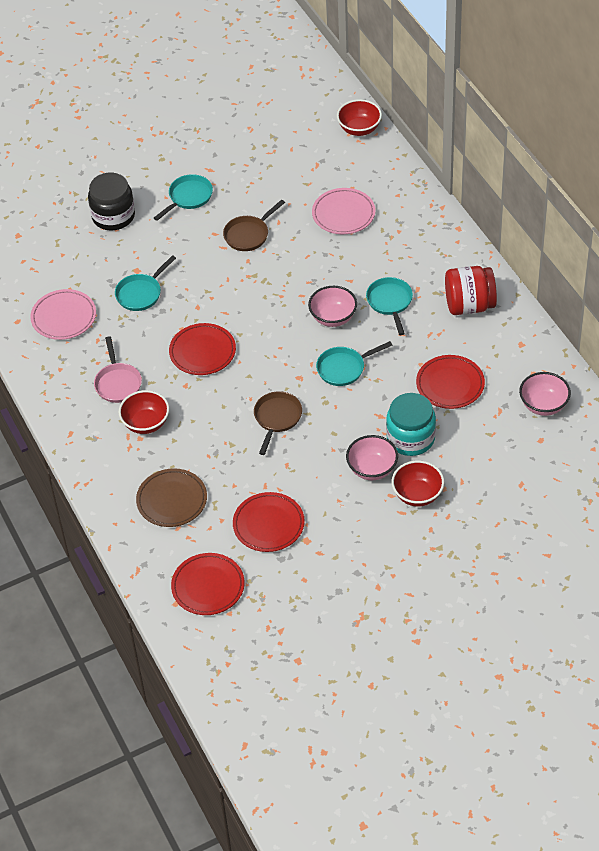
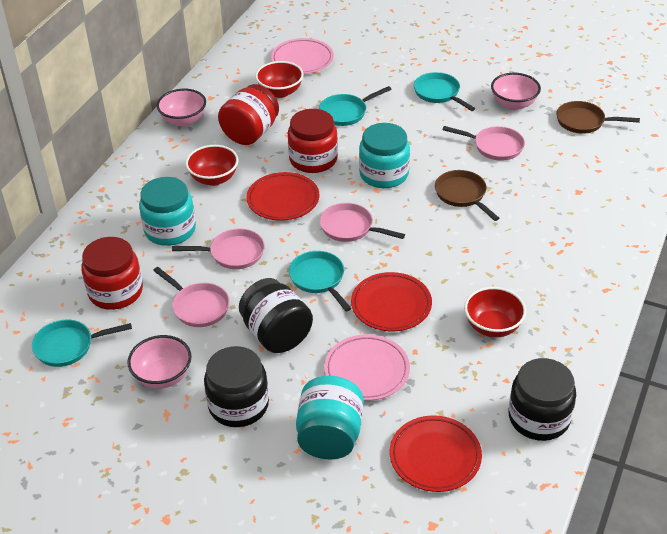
black jar: [88,173,135,230] = 1 -> [204,346,269,427] [239,278,313,353] [508,358,576,441] = 3
brown plate: [136,468,207,527] = 1 -> none = 0
pink pan: [94,336,142,403] = 1 -> [153,267,230,327] [172,229,265,269] [320,203,405,242] [443,126,525,161] = 4
red jar: [445,266,497,315] = 1 -> [81,237,143,310] [218,84,279,145] [288,109,338,173] = 3
red plate: [169,323,236,375] [171,553,245,615] [233,492,305,552] [416,355,485,409] = 4 -> [247,172,319,221] [351,272,432,331] [390,415,482,492] = 3
turquoise jar: [386,393,436,456] = 1 -> [139,177,196,246] [296,376,364,460] [359,123,410,188] = 3

